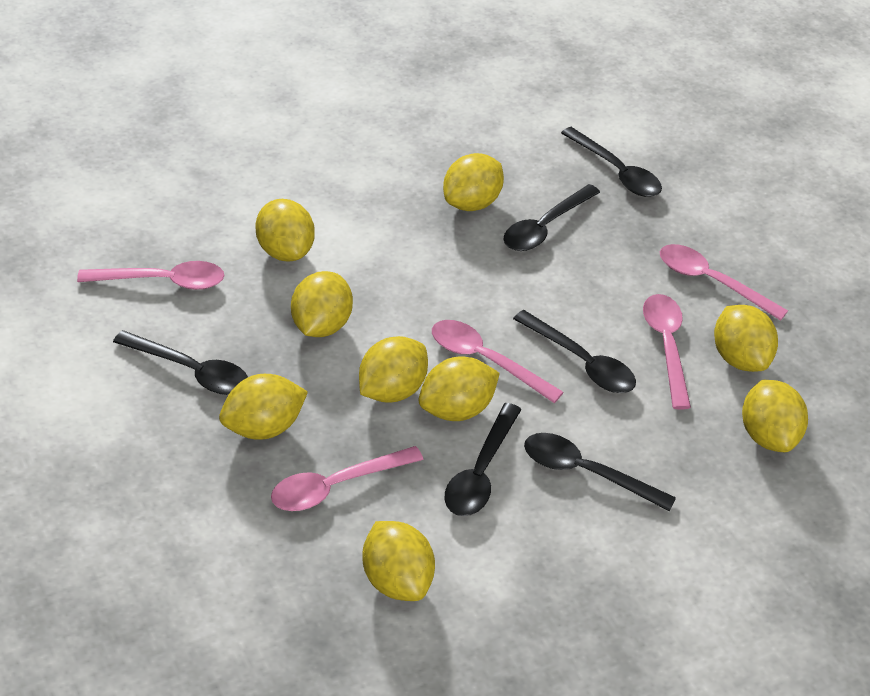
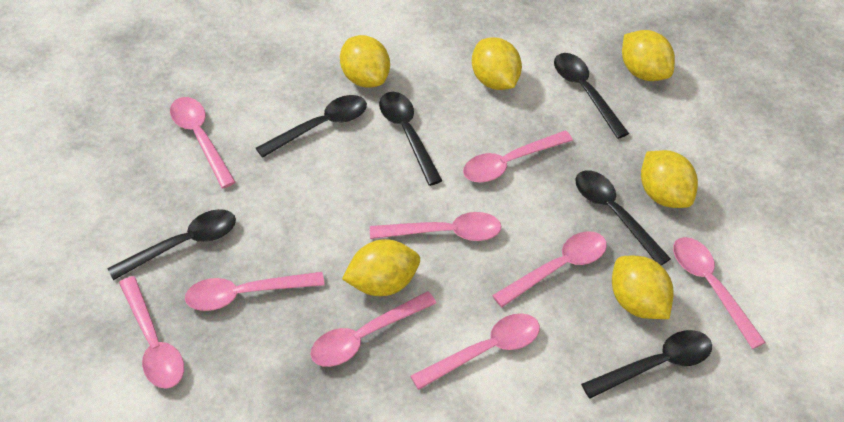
pink spoon: [77,261,224,290] [271,446,423,511] [432,320,563,403] [643,294,691,410] [660,244,788,321] = 5 -> [119,276,184,389] [170,97,236,188] [185,272,325,311] [310,291,436,367] [370,212,501,241] [410,313,540,390] [463,130,573,183] [492,231,607,307] [673,237,766,349] = 9
yellow lemon: [219,374,308,440] [256,199,315,262] [291,271,353,337] [359,336,428,403] [362,521,435,601] [419,357,500,421] [443,153,504,211] [714,305,778,372] [742,380,808,452] = 9 -> [340,35,390,88] [342,239,420,296] [472,37,522,90] [612,256,674,319] [622,30,675,81] [641,150,698,208] = 6

